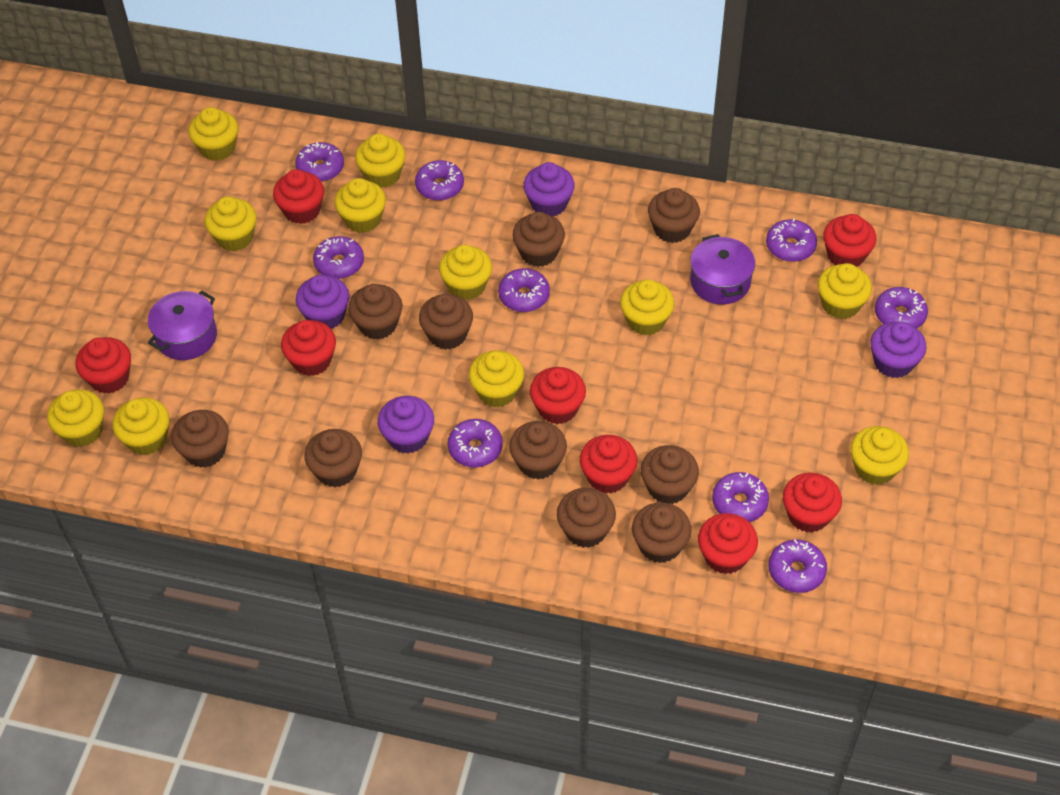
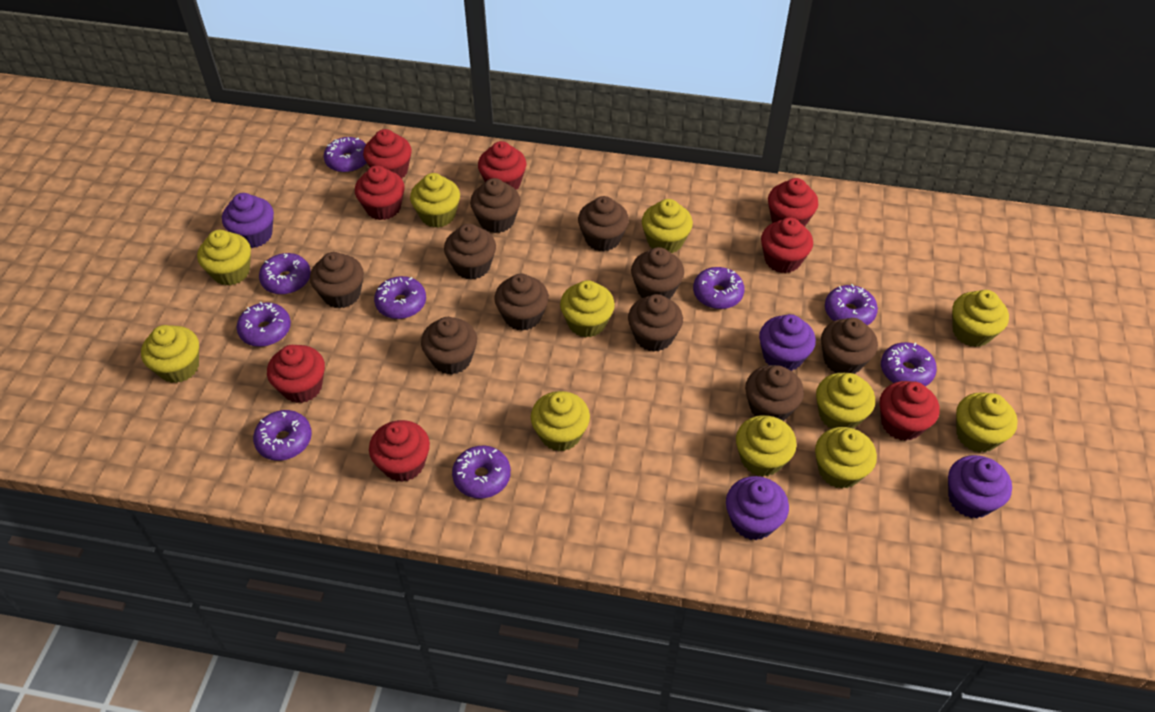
purple pot: [148,291,217,360] [690,234,755,305] = 2 -> none = 0

